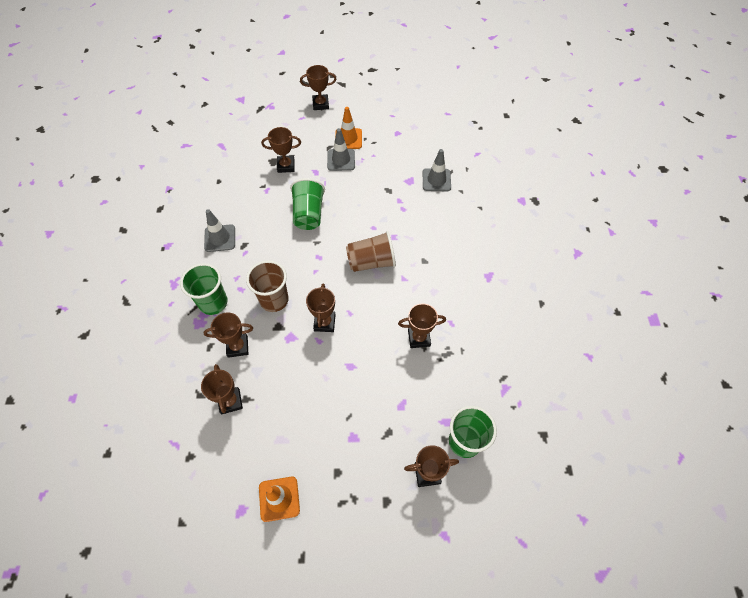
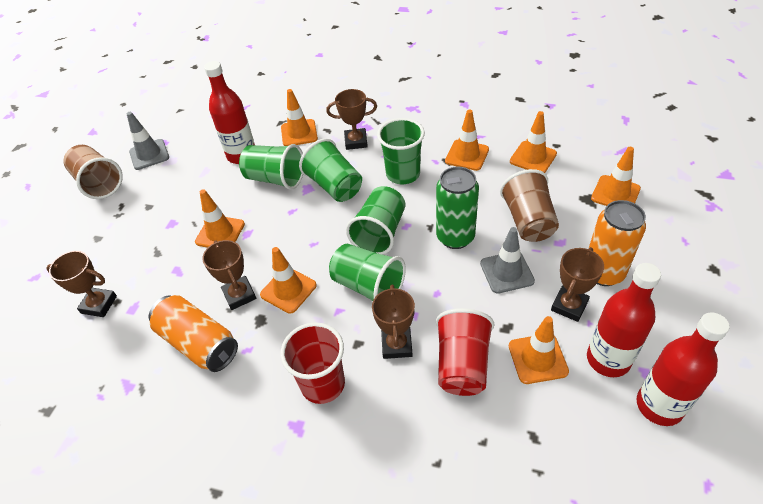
brown trophy: [201,364,243,414] [203,312,253,358] [261,127,301,173] [300,65,336,110] [306,284,335,332] [398,303,446,348] [404,445,459,487] = 7 -> [47,251,117,317] [202,240,256,310] [326,89,377,150] [372,284,415,359] [551,247,604,322] = 5
green can: none = 0 -> [436,166,479,249] = 1
green cup: [180,263,228,315] [290,178,325,230] [449,406,497,458] = 3 -> [239,144,303,190] [299,138,362,202] [329,244,406,301] [346,186,405,255] [377,118,425,184] = 5
grey traffic cone: [204,209,235,252] [327,128,355,171] [423,149,451,191] = 3 -> [127,112,169,170] [480,227,535,294] = 2
orange can: none = 0 -> [149,295,238,372] [588,200,646,286] = 2
orange traffic cone: [259,477,300,522] [335,107,362,149] = 2 -> [195,189,245,248] [260,247,317,314] [281,89,318,146] [445,110,489,171] [509,316,569,384] [510,111,557,173] [591,147,641,206] = 7
red bottle: none = 0 -> [204,61,255,164] [587,263,661,377] [636,313,730,426] = 3
red cup: none = 0 -> [280,322,345,404] [436,308,494,396] = 2

